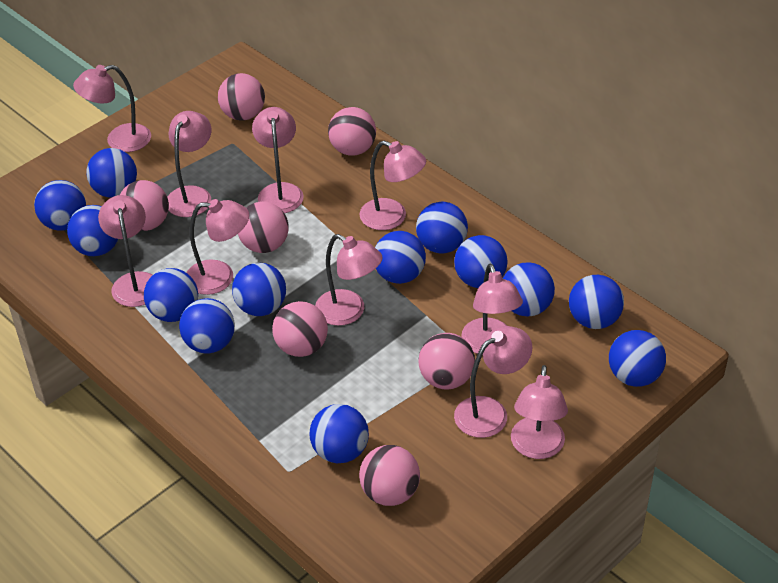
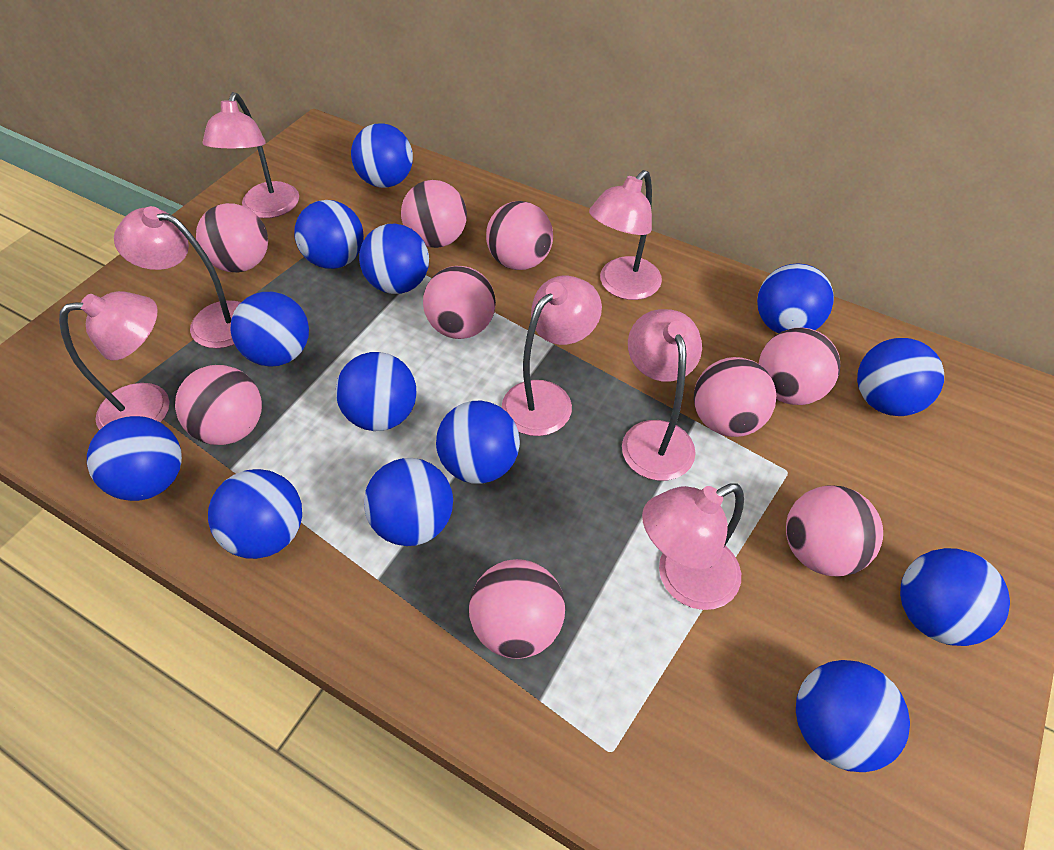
pink ball: [120,180,169,231] [218,73,265,121] [238,202,289,253] [272,301,328,357] [328,107,376,156] [359,445,420,506] [418,333,475,390] = 7 -> [175,365,262,445] [196,203,268,272] [401,180,467,248] [423,266,496,339] [469,559,565,659] [486,201,553,270] [694,357,777,437] [759,327,840,405] [786,486,883,577] = 9
pink lamp: [73,65,151,152] [98,195,152,307] [167,111,212,217] [186,199,249,295] [252,107,304,213] [315,234,382,326] [360,141,426,230] [454,326,532,438] [461,264,523,354] [511,365,568,459] = 10 -> [59,291,170,430] [114,206,241,349] [202,92,299,218] [502,275,602,436] [589,170,662,300] [622,309,702,481] [642,483,744,610] = 7

